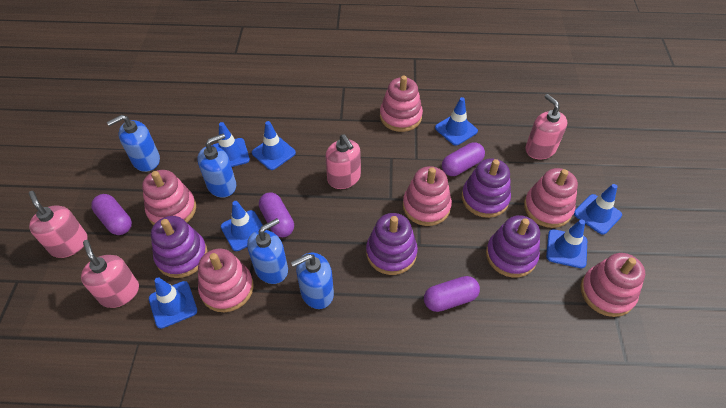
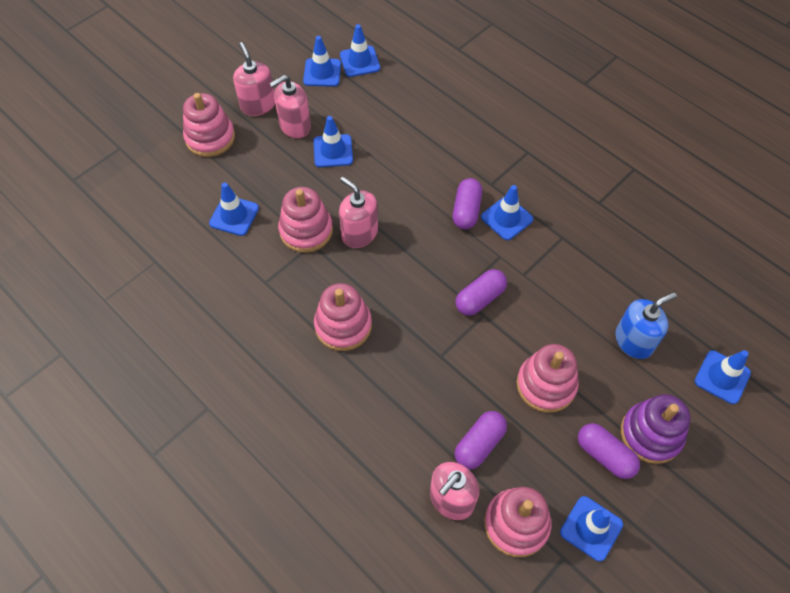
blue soap dispenser: [107,115,160,172] [197,134,236,198] [247,218,288,284] [291,253,334,309] = 4 -> [615,292,677,359] = 1
pink stacking toy: [142,170,196,225] [198,249,254,312] [380,75,423,132] [403,166,452,226] [524,168,578,228] [581,253,645,317] = 6 -> [183,93,235,157] [278,187,333,253] [314,283,372,351] [484,487,551,557] [517,344,579,413] = 5
purple stacking toy: [151,216,208,278] [366,213,418,275] [462,158,511,218] [486,215,540,278] = 4 -> [621,394,690,464] = 1

